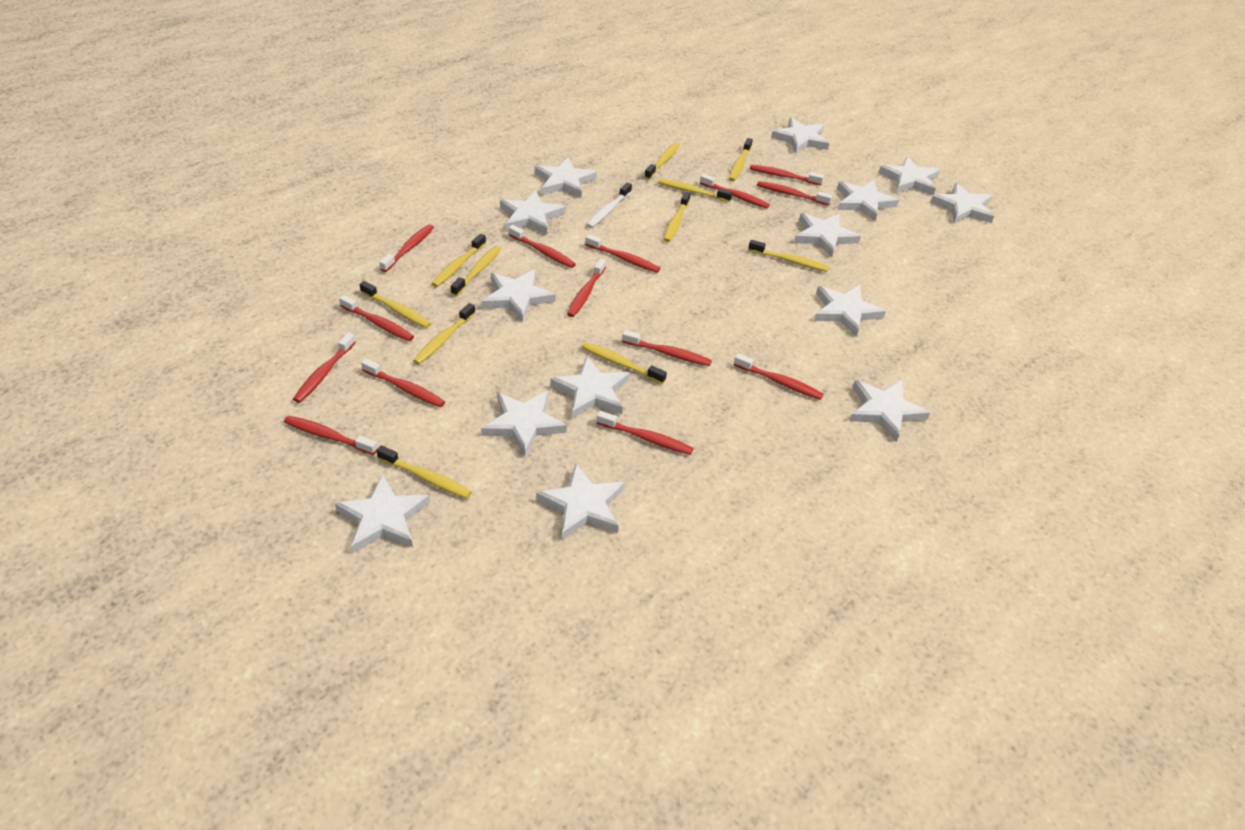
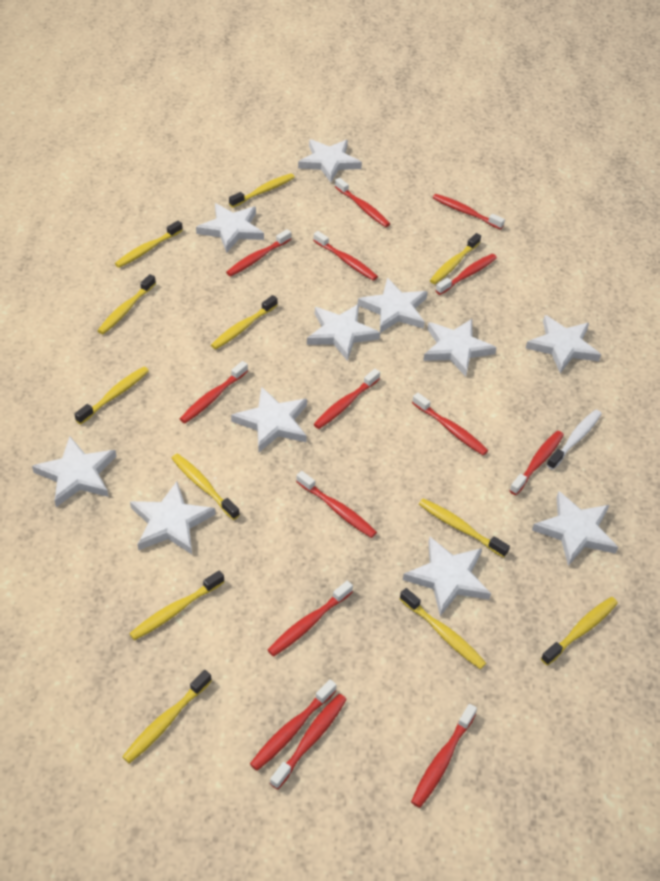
white star: [335,474,430,553] [481,391,567,457] [482,269,556,322] [500,190,565,235] [535,158,597,198] [536,464,625,540] [550,356,630,418] [771,117,830,154] [794,213,861,257] [814,285,886,337] [837,180,899,221] [849,380,930,442] [879,156,940,195] [930,183,994,223] = 14 -> [32,436,116,507] [130,481,215,554] [196,203,264,253] [231,387,307,452] [298,139,362,183] [307,304,380,361] [358,278,428,333] [403,537,491,616] [423,319,497,377] [526,315,601,373] [532,491,618,566] = 11
yellow toothbrush: [360,281,431,328] [376,445,472,499] [413,303,475,364] [431,234,486,287] [451,246,501,296] [582,342,667,384] [644,143,680,180] [658,179,733,202] [663,191,691,242] [729,138,753,181] [748,240,829,272] = 11 -> [74,367,149,424] [97,274,156,334] [115,221,183,268] [122,670,212,764] [129,571,224,641] [172,453,240,520] [211,295,278,349] [229,173,295,208] [400,588,486,669] [419,498,510,558] [430,233,481,284] [541,597,618,665] = 12

